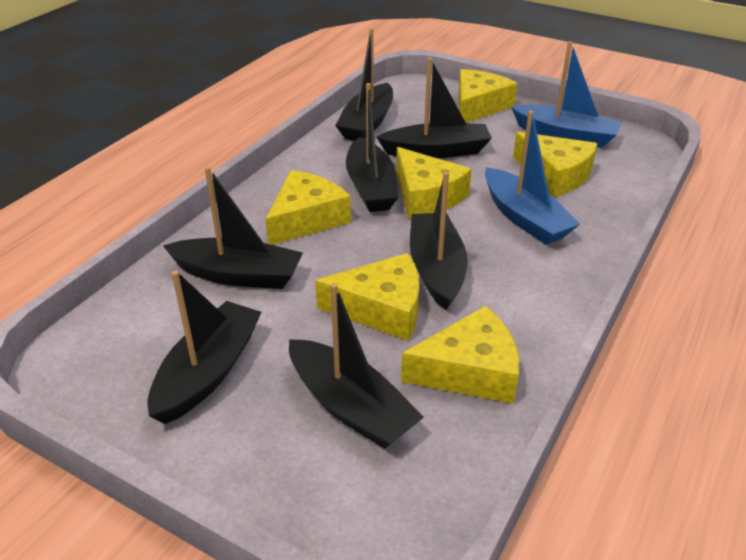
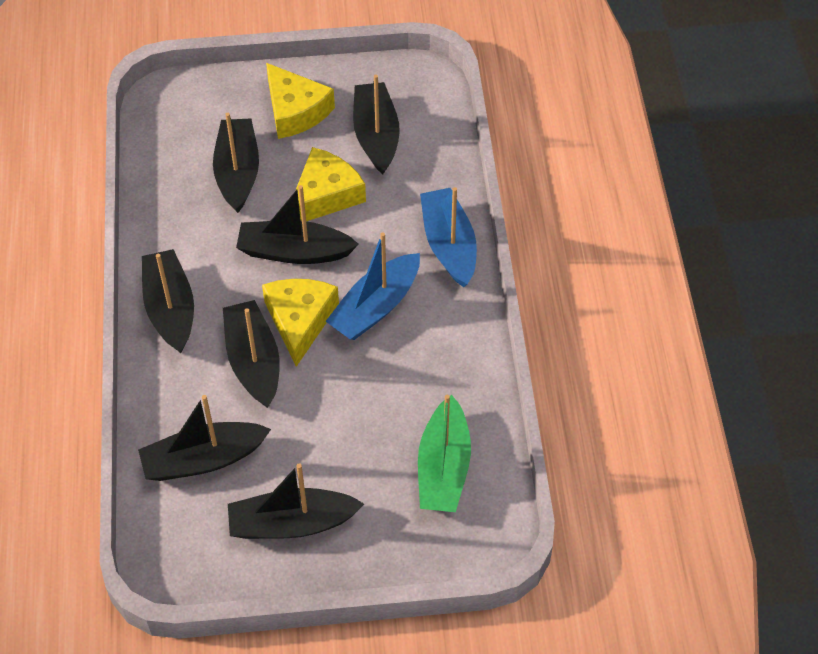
green boat: none = 0 -> [418,395,471,512] = 1
yellow cheese: [265,170,351,245] [315,253,419,341] [396,147,472,218] [401,306,519,404] [458,69,517,123] [513,132,598,197] = 6 -> [262,279,339,367] [266,63,335,139] [295,147,366,221] = 3

